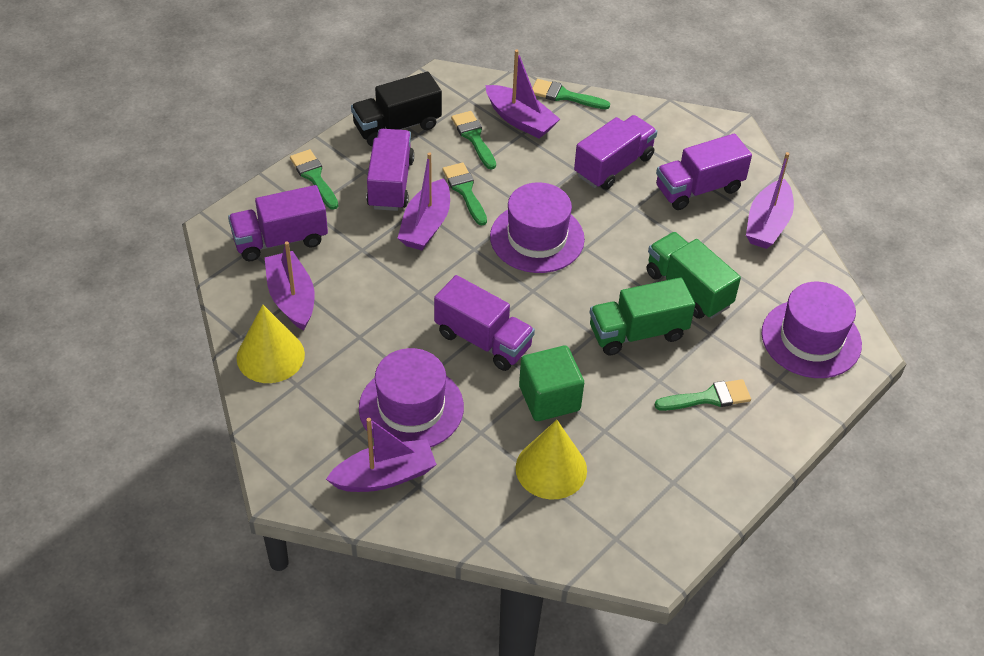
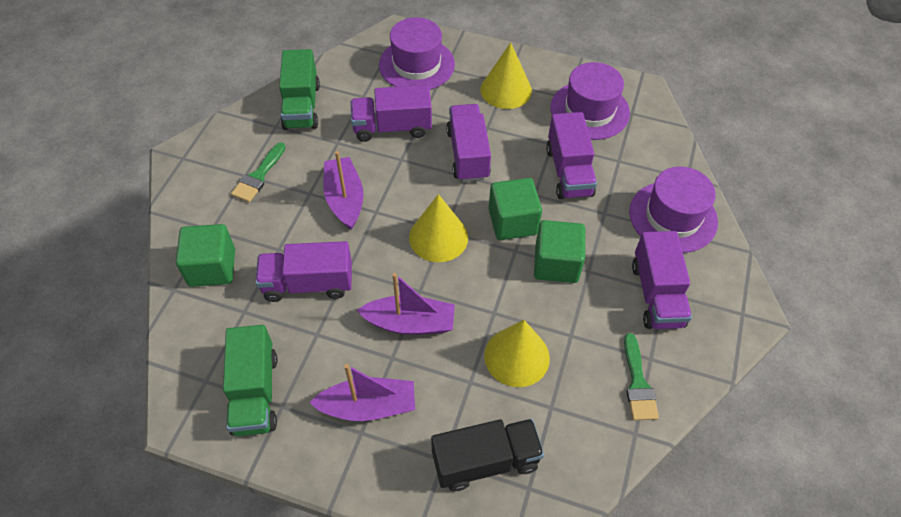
green brush: [290,149,338,210] [442,163,487,226] [451,111,496,169] [532,79,610,109] [655,379,751,411] = 5 -> [231,142,286,202] [624,333,659,420] = 2
green cube: [519,346,584,421] = 1 -> [176,224,235,287] [489,178,542,240] [534,220,585,283] = 3
purple boat: [265,241,315,331] [326,418,437,492] [398,152,450,250] [486,50,560,138] [746,152,794,249] = 5 -> [309,364,415,421] [323,151,364,230] [357,273,455,335] = 3
yellow cone: [237,305,305,383] [516,420,587,499] = 2 -> [409,194,468,262] [481,43,532,109] [484,320,550,387] = 3

